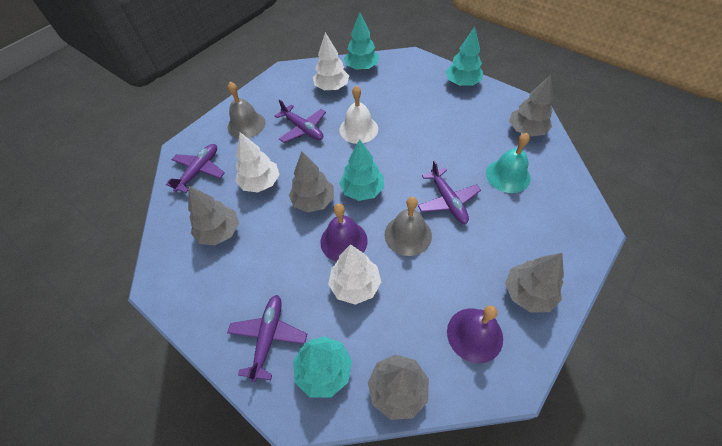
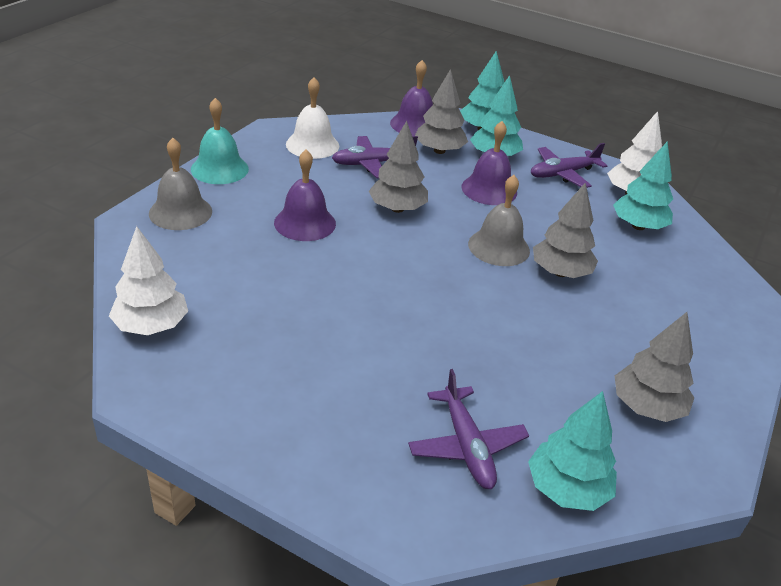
grey tree: [188,186,239,245] [289,151,334,213] [368,354,429,420] [505,253,564,313] [509,75,553,137] = 5 -> [369,121,428,213] [415,69,468,154] [533,183,598,278] [615,312,694,422] = 4
purple bell: [320,204,368,262] [447,306,503,363] = 2 -> [274,150,336,241] [390,60,433,136] [461,121,517,205] = 3
purple plane: [166,144,225,193] [227,295,307,382] [275,99,326,143] [418,160,481,224] = 4 -> [332,136,418,178] [408,369,529,489] [531,143,608,188] = 3
white tree: [235,132,280,192] [313,32,349,90] [328,244,381,305] = 3 -> [109,226,188,335] [607,111,662,194] = 2

